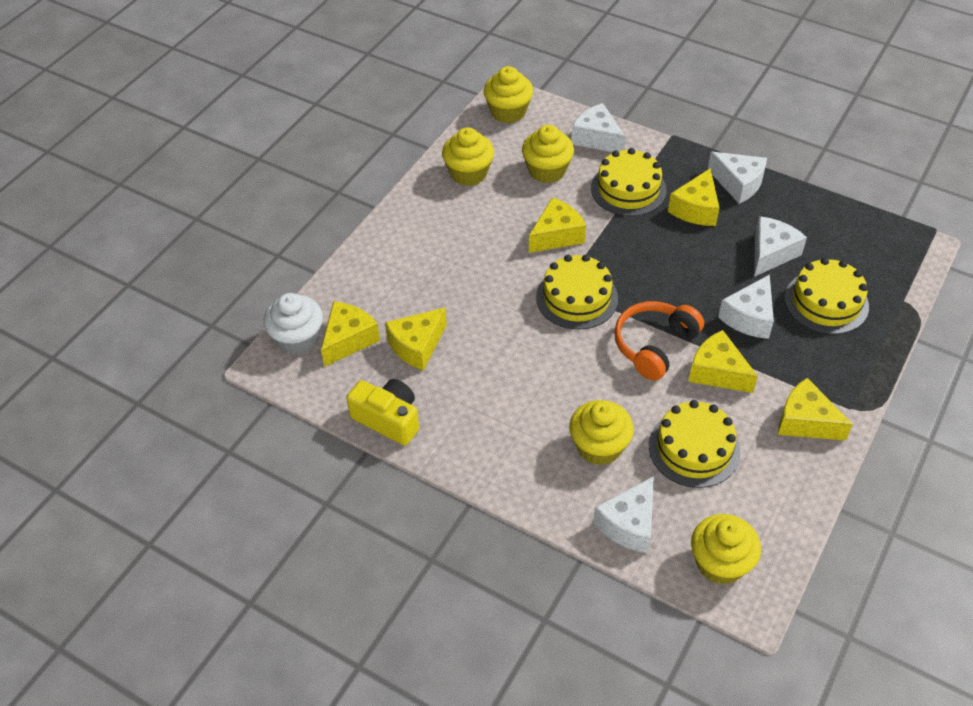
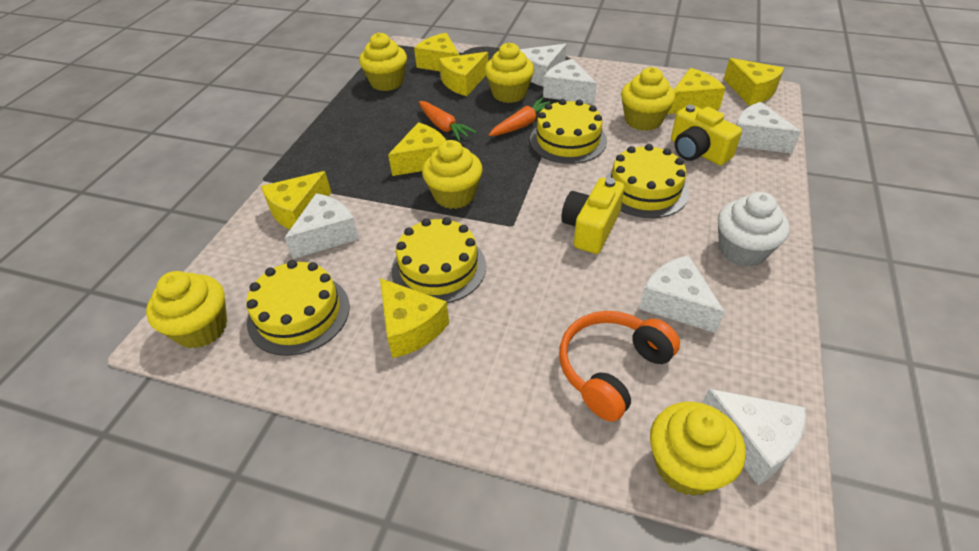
orange carrot: none = 0 -> [419,101,477,142] [489,98,550,136] = 2
white cheese: [571,103,626,152] [593,476,654,553] [707,152,767,204] [718,274,774,339] [754,216,807,277] = 5 -> [285,193,359,259] [519,44,566,87] [543,59,597,104] [639,255,725,333] [702,389,806,486] [736,102,801,154] = 6
yellow camera: [346,379,419,446] = 1 -> [561,178,625,254] [671,105,742,165] = 2
yellow cheese: [321,301,380,367] [385,307,447,371] [529,197,586,253] [668,168,719,226] [688,330,758,393] [778,378,853,441] = 6 -> [261,171,331,229] [380,278,449,358] [388,122,446,176] [414,33,459,71] [439,52,488,96] [667,68,726,114] [724,58,784,106] = 7
yellow cupcake: [442,127,494,186] [483,66,533,123] [522,125,574,183] [569,400,634,465] [691,514,761,585] = 5 -> [146,271,227,349] [359,32,407,91] [422,140,483,209] [485,42,534,103] [621,67,675,131] [650,402,746,496] = 6

